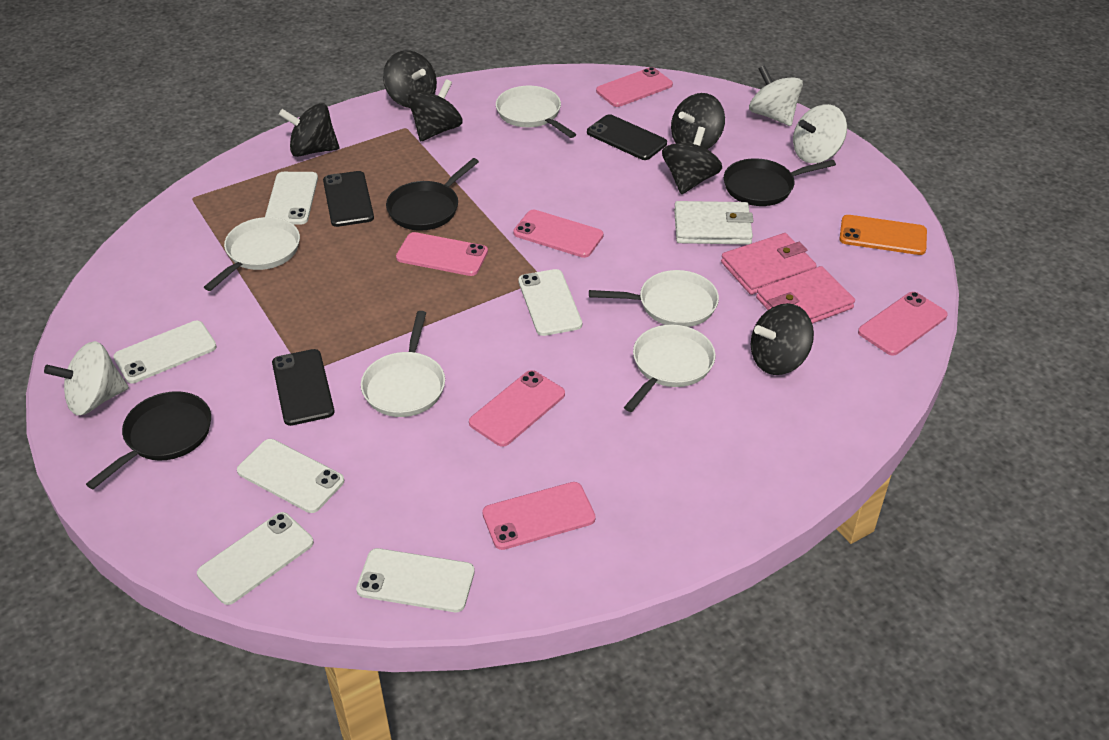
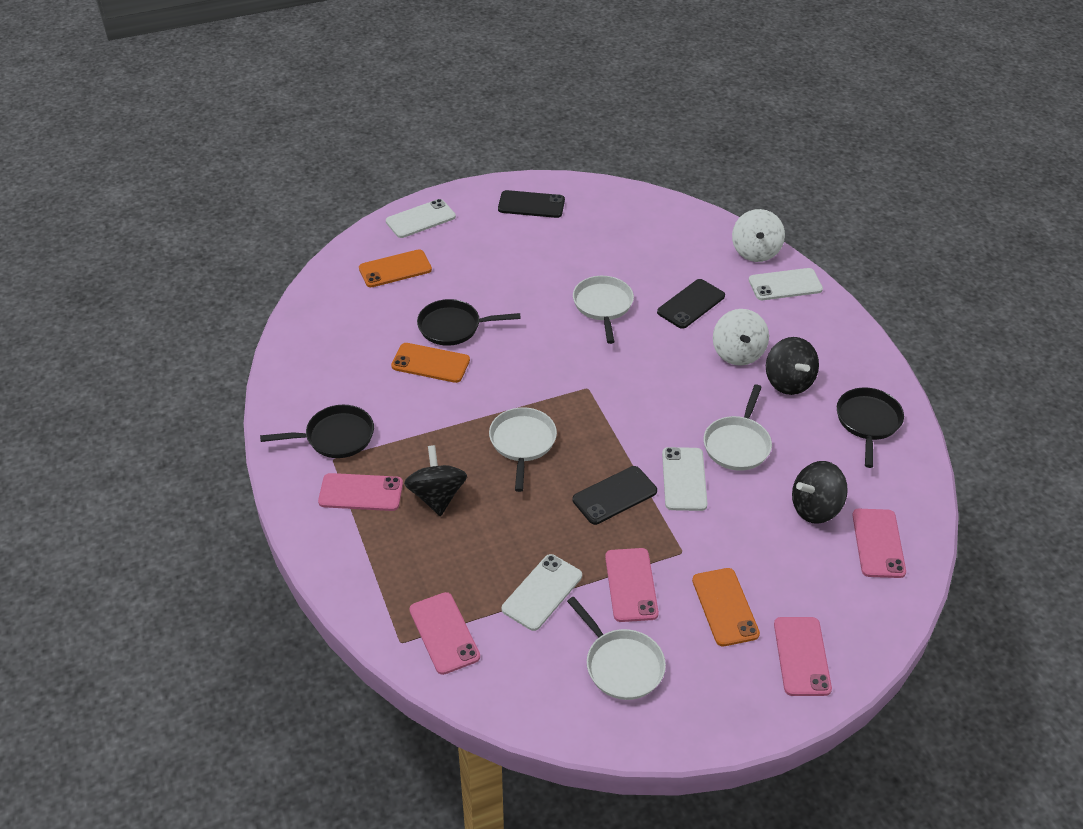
black spinning top: [279,103,339,157] [383,50,437,108] [408,79,463,141] [662,127,722,194] [671,93,725,149] [751,303,814,375] = 6 -> [404,445,467,516] [766,337,819,395] [792,461,848,524] = 3
orange phone: [840,215,927,255] = 1 -> [359,249,432,287] [391,343,470,383] [692,568,760,646] = 3
pink phone: [396,232,488,276] [469,370,565,447] [482,482,596,550] [513,210,604,258] [596,67,673,107] [858,292,948,356] = 6 -> [318,473,403,511] [409,592,480,675] [605,548,659,622] [774,617,832,696] [852,509,906,578] = 5
pink wallet: [721,233,817,295] [756,266,855,324] = 2 -> none = 0
white pan: [204,217,300,291] [361,311,445,417] [496,86,576,138] [589,270,719,327] [624,325,715,412] = 5 -> [489,407,557,492] [567,597,666,700] [573,276,634,344] [704,384,772,471] = 4
white phone: [114,321,217,383] [197,512,314,605] [237,439,344,513] [265,172,318,225] [356,548,475,612] [518,269,582,336] = 6 -> [386,199,456,238] [502,554,582,631] [662,447,708,511] [749,268,823,300] = 4
white spinning top: [44,341,129,415] [749,65,803,126] [793,104,847,163] = 3 -> [713,309,769,366] [732,209,785,262] = 2
white wallet: [674,201,754,245] = 1 -> none = 0

